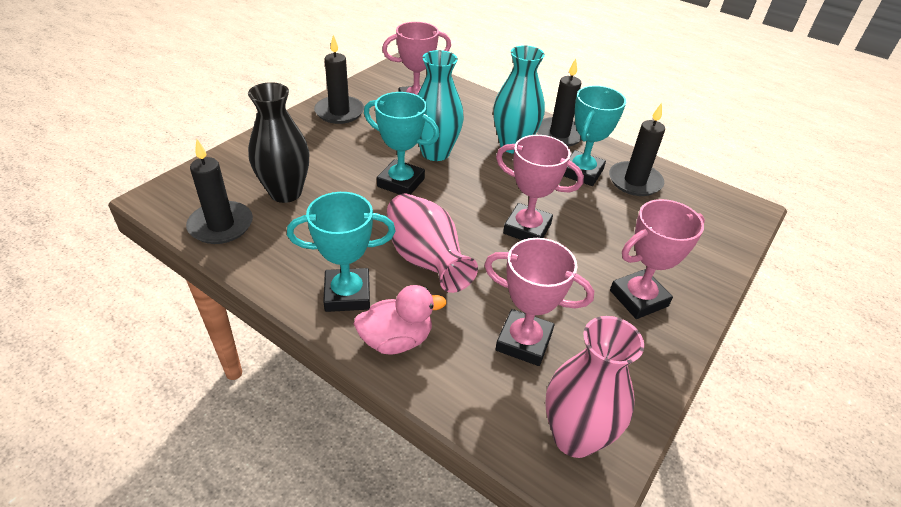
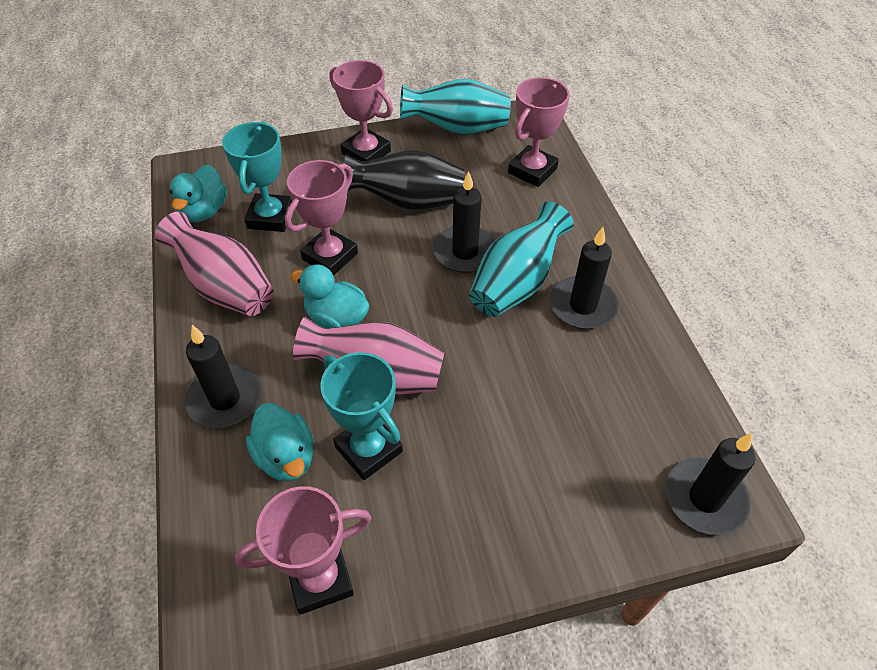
pink duck: [354,285,447,354] = 1 -> none = 0
turquoise duck: none = 0 -> [170,164,227,222] [246,403,313,481] [291,265,369,328] = 3
turquoise trophy: [287,192,396,312] [364,92,440,195] [564,85,626,186] = 3 -> [222,121,292,232] [320,352,403,480] = 2

